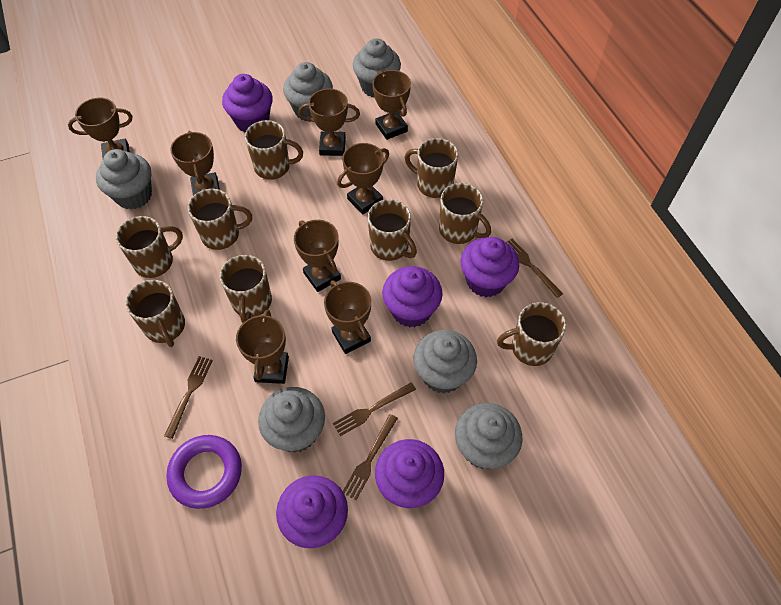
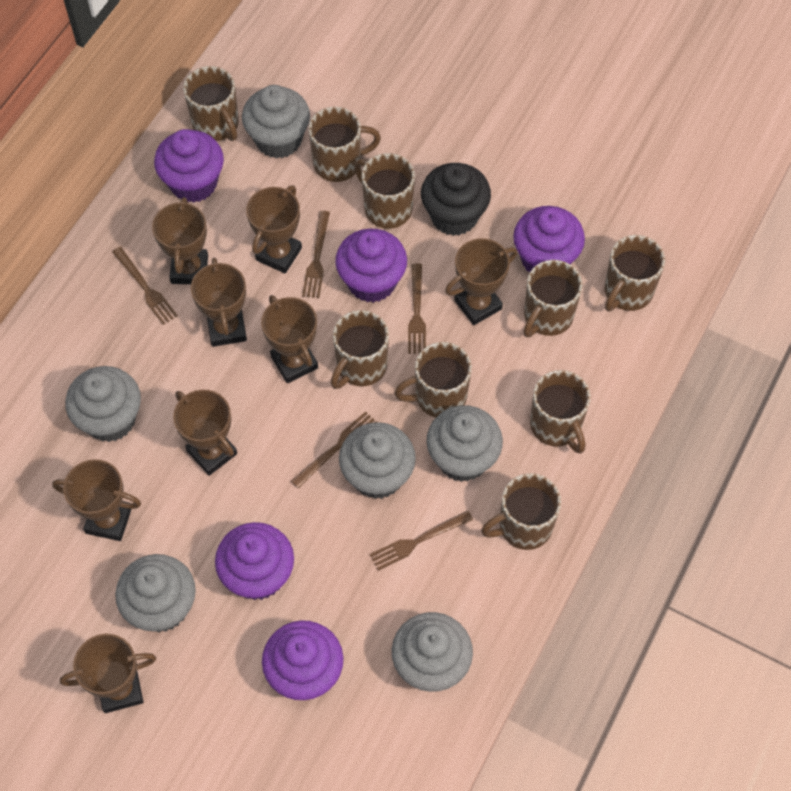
black cupcake: none = 0 -> [421,163,491,236] = 1
brown fork: [164,356,213,439] [333,383,416,436] [343,414,398,500] [506,239,563,298] = 4 -> [112,247,178,325] [291,411,377,488] [302,211,330,298] [370,511,473,571] [408,263,426,354] = 5
purple ring: [166,435,242,509] = 1 -> none = 0

